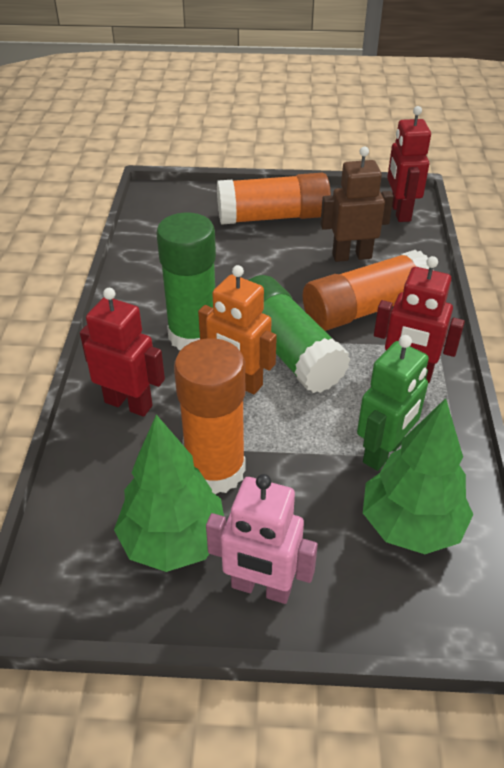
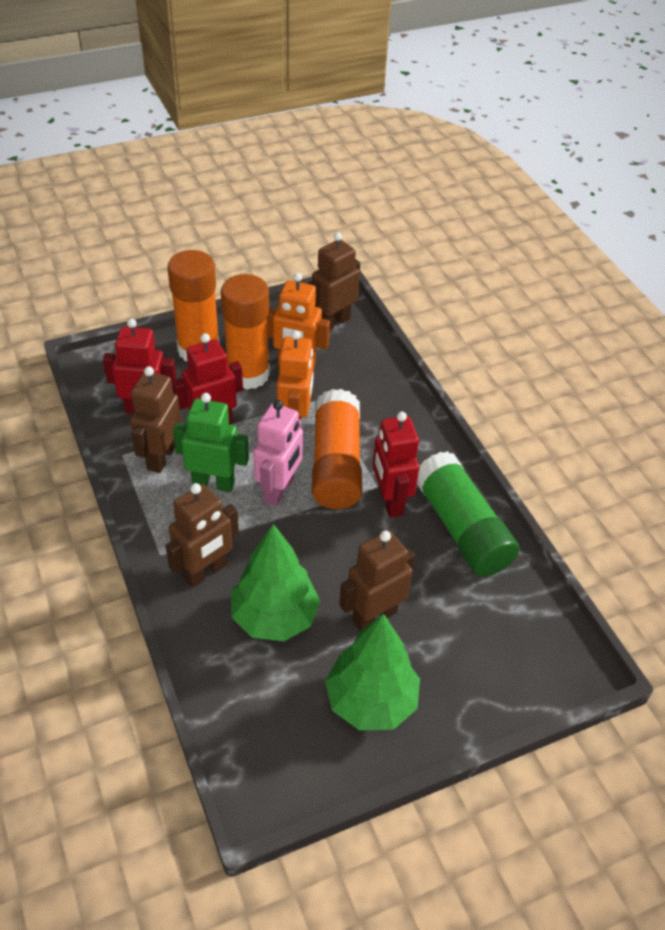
brown robot: [321,147,394,262] = 1 -> [130,366,181,473] [165,483,239,588] [307,232,360,330] [339,531,415,632] = 4
green glue stick: [156,213,216,350] [249,275,351,393] = 2 -> [417,451,519,577] = 1
orange robot: [198,265,277,394] = 1 -> [268,273,330,366] [277,330,314,420] = 2

